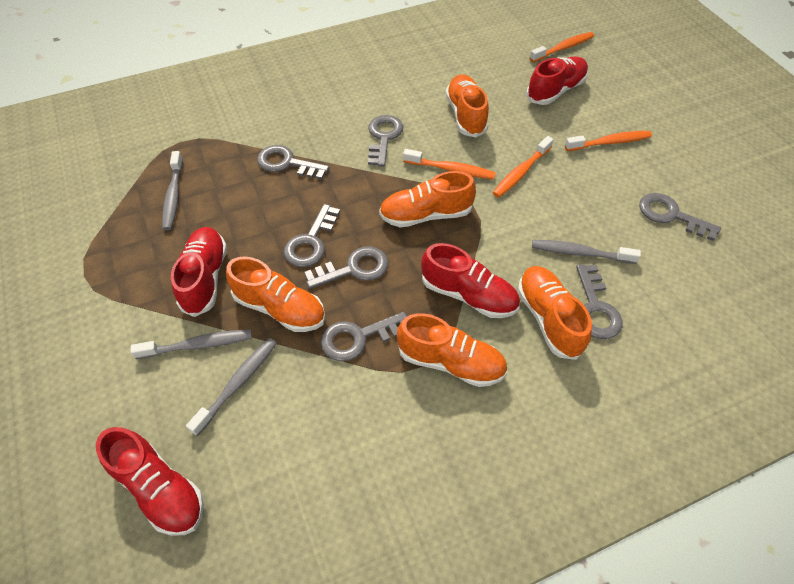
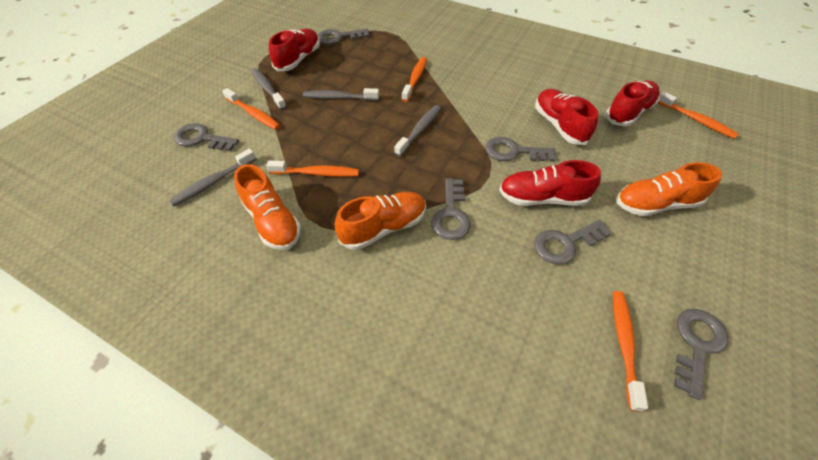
grey key: [257,145,329,180] [284,204,340,267] [304,246,388,289] [321,312,407,361] [368,115,403,167] [576,264,623,339] [639,193,721,241] = 7 -> [174,123,239,151] [317,29,369,45] [432,178,471,240] [485,137,556,161] [534,220,611,264] [674,309,728,400] = 6
orange shoe: [226,257,325,332] [379,171,476,227] [397,313,508,387] [446,74,489,137] [518,266,592,360] = 5 -> [234,164,301,250] [335,192,426,250] [616,162,722,216] = 3
orange toothbrush: [403,149,496,179] [493,136,554,198] [530,32,594,62] [565,131,652,151] = 4 -> [222,88,280,130] [266,160,359,177] [402,57,427,102] [613,291,648,412] [658,91,738,139] = 5

